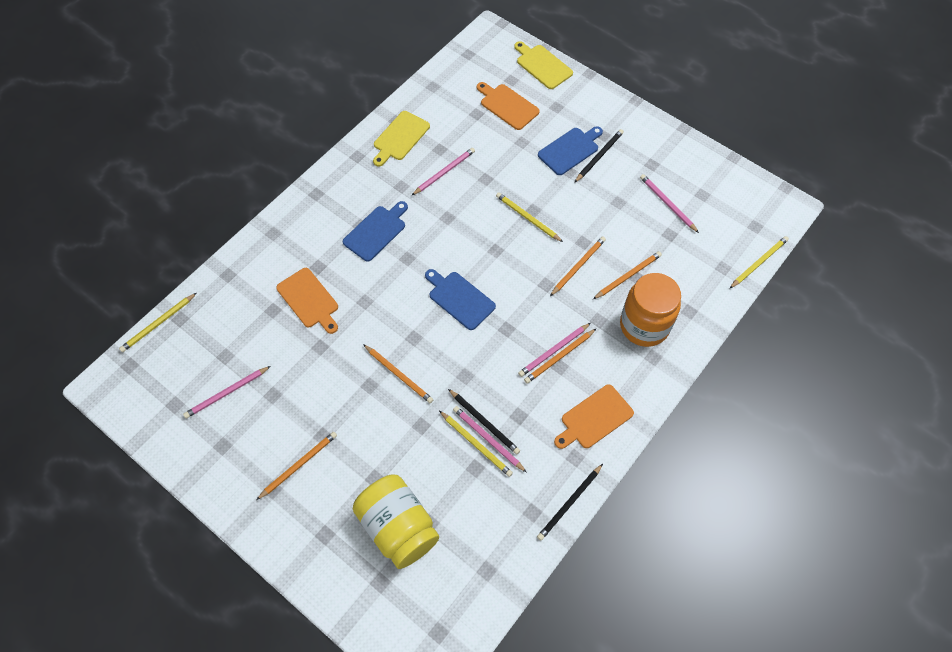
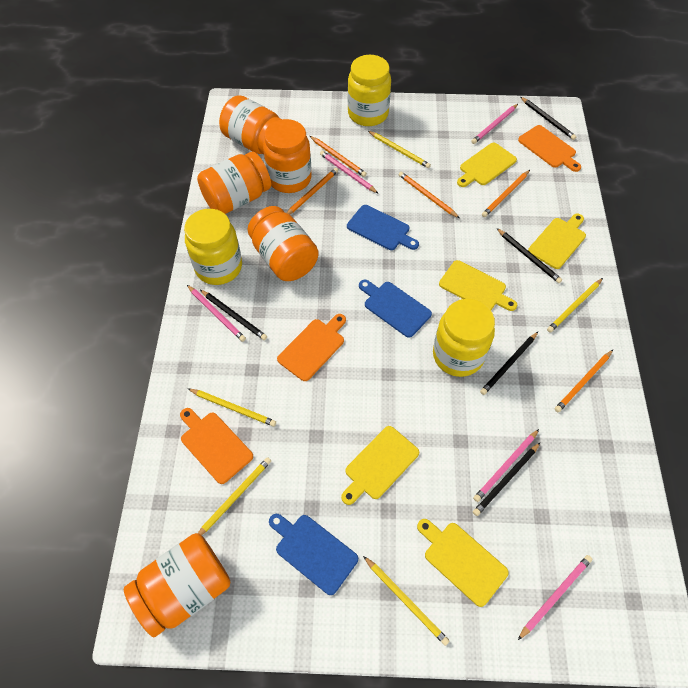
black pencil: [448,389,520,454] [537,464,603,541] [574,129,624,183] = 3 -> [200,290,267,340] [473,443,540,516] [480,332,538,395] [497,228,562,283] [521,97,577,140] = 5
orange jar: [620,273,681,347] = 1 -> [124,533,230,637] [197,151,271,214] [219,95,282,155] [248,206,319,281] [263,119,312,193] = 5
yellow cutting board: [373,111,430,167] [514,41,573,89] = 2 -> [341,426,419,505] [417,519,509,607] [439,260,517,311] [457,143,517,187] [528,214,586,269] = 5
yellow jar: [353,474,439,569] = 1 -> [184,209,242,285] [348,55,391,126] [433,299,495,377] = 3
yellow pencil: [119,293,196,352] [439,411,513,477] [496,192,563,242] [729,236,789,289] = 4 -> [188,389,276,427] [198,457,271,535] [363,556,449,646] [368,131,431,168] [547,278,603,333] = 5

